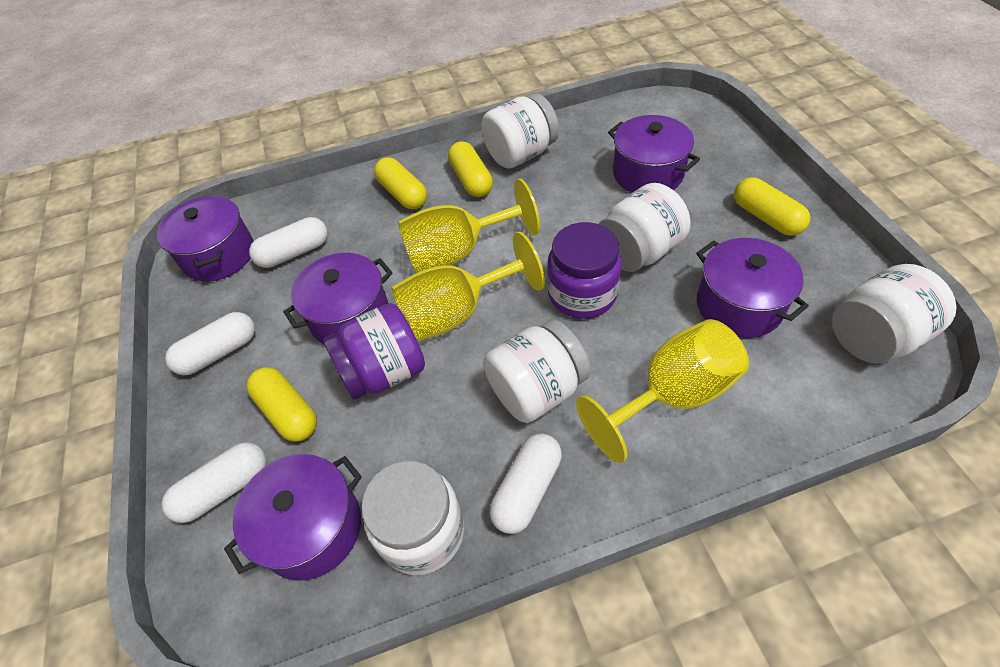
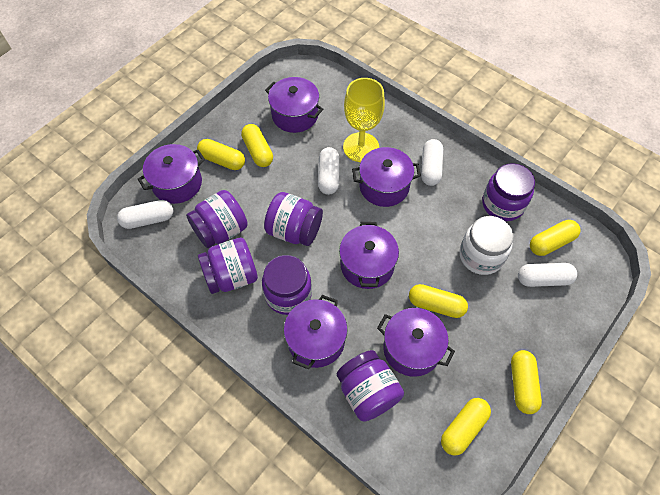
purple jar: [323,303,425,399] [547,222,622,319] = 2 -> [186,190,248,248] [198,238,258,294] [262,255,312,315] [264,192,323,246] [337,350,404,422] [482,163,535,221] = 6
purple pot: [157,196,254,282] [224,454,362,581] [283,253,393,344] [608,115,700,193] [696,238,809,338] = 5 -> [138,144,205,204] [265,77,323,133] [284,295,348,369] [339,222,399,289] [352,147,421,207] [377,308,455,377] = 6
white jar: [362,461,464,575] [481,94,559,169] [483,320,591,423] [599,183,691,272] [832,264,957,364] = 5 -> [460,216,514,275] = 1
yellow capsule: [247,367,317,442] [374,157,427,209] [448,141,493,197] [734,177,810,236] = 4 -> [197,139,245,170] [241,124,273,167] [409,284,468,318] [441,398,491,456] [511,350,542,414] [530,220,580,256] = 6
yellow goblet: [391,232,545,341] [398,179,540,273] [576,319,749,463] = 3 -> [343,78,385,162] = 1

